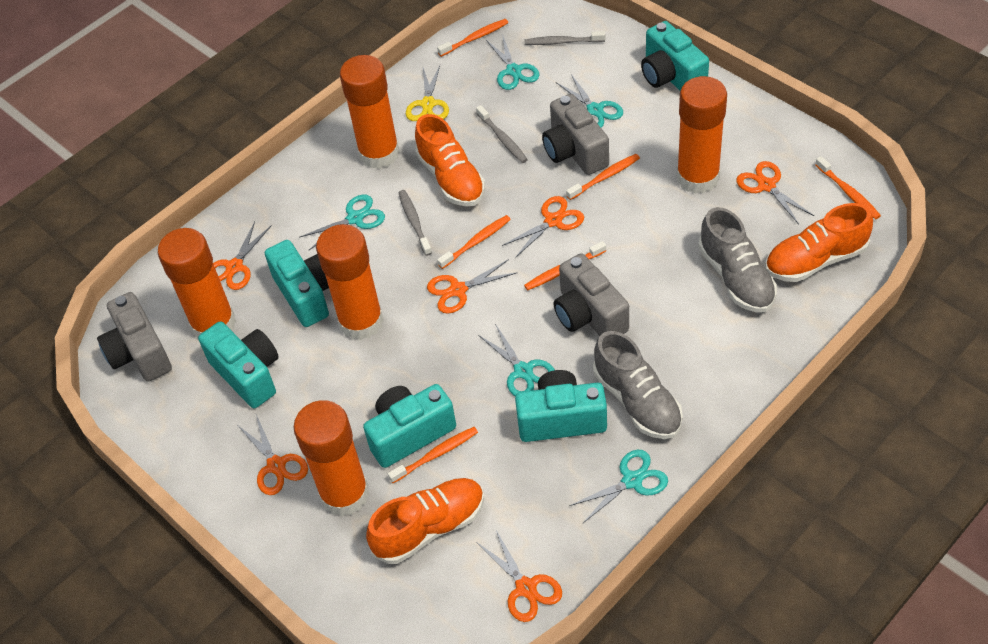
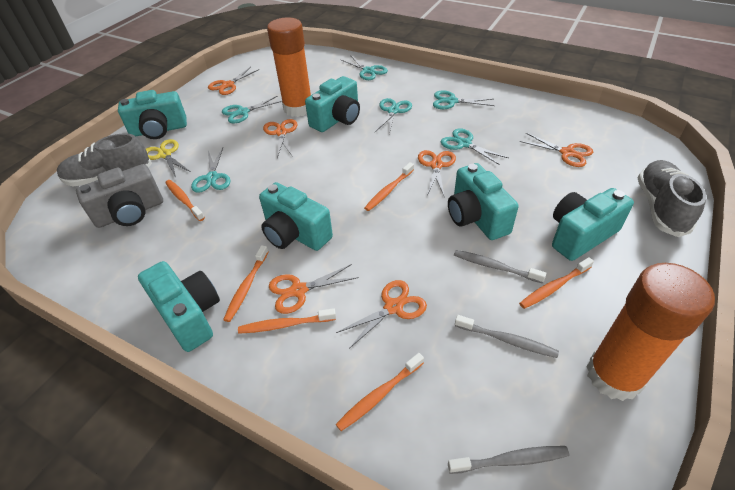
grey camera: [97,292,172,381] [542,94,609,175] [553,253,629,336] = 3 -> [76,164,163,228] = 1
orange glue stick: [158,228,236,339] [293,400,369,516] [316,224,384,340] [340,55,400,169] [677,76,727,194] = 5 -> [267,18,311,117] [586,263,715,401] = 2
orange shoe: [366,478,484,564] [415,114,485,207] [765,203,873,282] = 3 -> none = 0
turquoise camera: [198,321,279,408] [265,240,329,327] [363,384,456,468] [515,370,607,442] [641,21,709,90] = 5 -> [118,90,187,139] [138,261,220,352] [259,182,333,251] [305,76,360,132] [448,163,519,240] [552,188,634,261] = 6
turquoise scissors: [299,194,385,250] [478,324,555,397] [486,34,540,90] [556,74,623,128] [569,450,668,523] = 5 -> [191,148,231,193] [222,96,282,123] [341,55,388,80] [375,98,412,134] [433,90,495,109] [441,129,508,165] = 6

